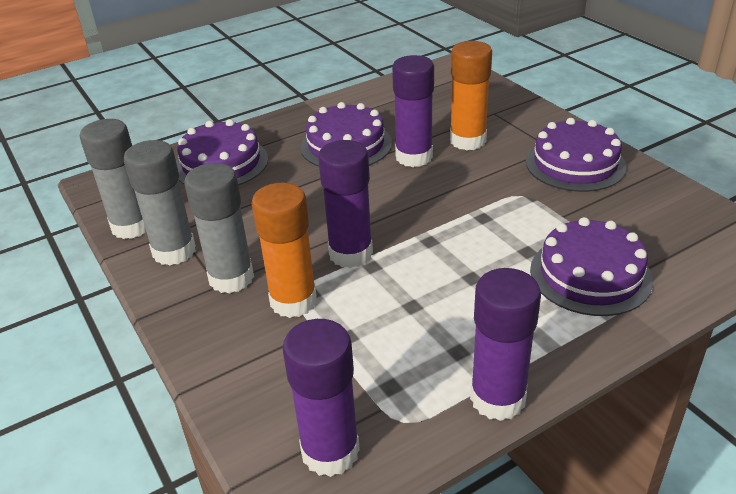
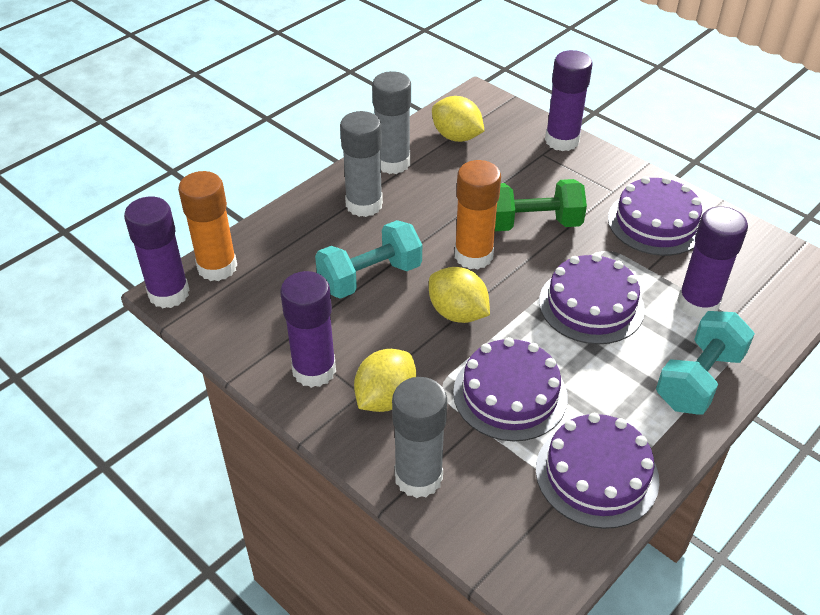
green dumbbell: none = 0 -> [495,179,587,231] = 1
turquoise dumbbell: none = 0 -> [315,220,422,299] [656,311,755,415] = 2
yellow lemon: none = 0 -> [354,349,416,412] [429,267,490,323] [432,96,485,142] = 3

